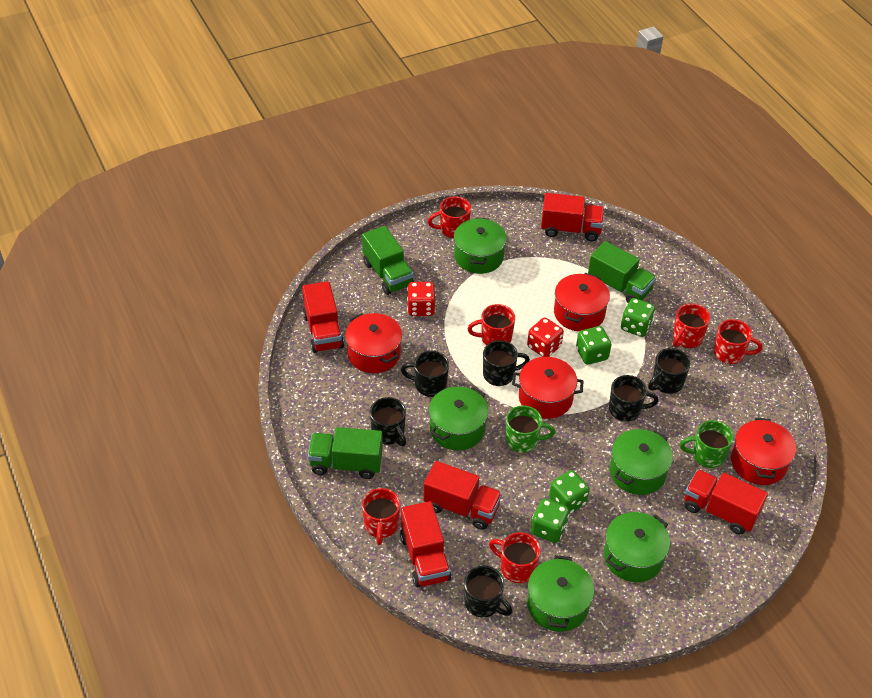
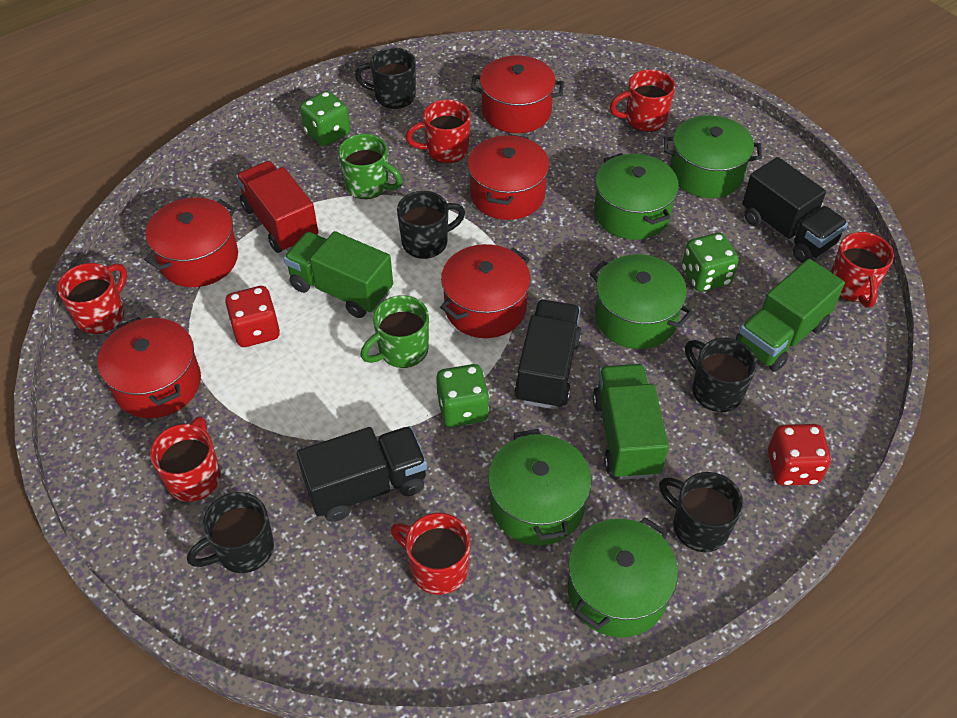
black mug: [370,397,406,446] [401,351,449,397] [464,566,512,617] [483,340,530,386] [609,375,659,422] [648,348,691,394] = 6 -> [187,492,274,573] [355,48,416,109] [397,191,465,259] [659,472,743,552] [685,338,757,412] = 5
black truck: none = 0 -> [297,426,427,522] [514,300,582,409] [742,157,848,263] = 3
green dice: [531,498,569,543] [549,470,590,514] [576,326,611,365] [621,298,655,337] = 4 -> [300,91,350,146] [436,364,490,427] [682,233,739,292] = 3
red pot: [345,313,402,373] [512,357,584,419] [554,273,610,331] [731,417,796,485] = 4 -> [97,317,201,418] [144,198,238,287] [440,244,531,338] [468,134,549,220] [471,56,564,133] = 5
red truck: [302,281,344,353] [400,501,451,587] [423,461,502,530] [541,193,604,241] [685,470,768,535] = 5 -> [236,161,318,253] = 1

